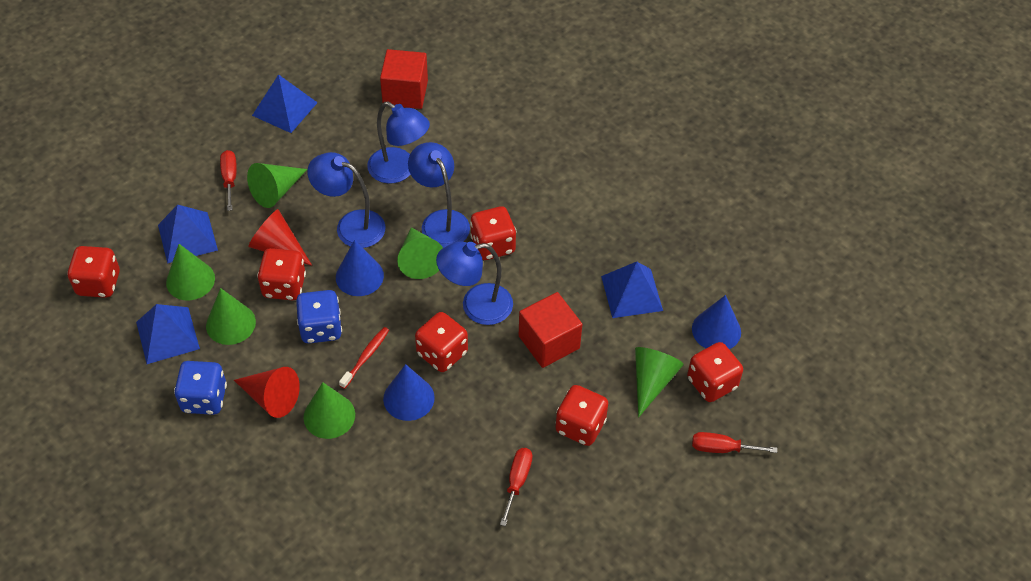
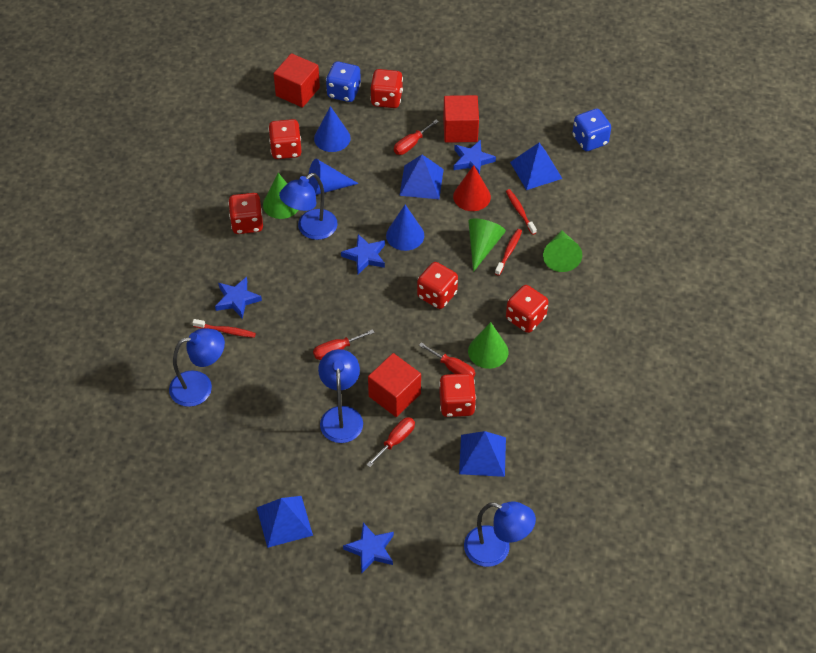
blue star: none = 0 -> [215,277,262,319] [341,234,385,274] [343,523,394,574] [453,140,496,175] = 4
green cone: [166,244,215,300] [206,288,256,345] [247,163,307,208] [304,382,355,439] [397,227,443,279] [635,347,684,417] = 6 -> [263,173,298,219] [468,218,506,272] [468,322,508,369] [543,230,582,272] = 4
red cone: [234,367,300,418] [248,209,312,266] = 2 -> [453,165,491,211] = 1
red cube: [380,49,428,109] [519,292,582,368] = 2 -> [273,53,320,108] [368,353,421,417] [443,95,479,143] = 3
red screwdriver: [220,150,237,211] [500,448,532,526] [692,432,777,453] = 3 -> [313,329,375,360] [366,417,415,467] [394,120,439,155] [419,342,475,378] = 4
red toothbrush: [339,327,389,389] = 1 -> [192,319,256,338] [495,229,522,276] [506,189,537,235] = 3

